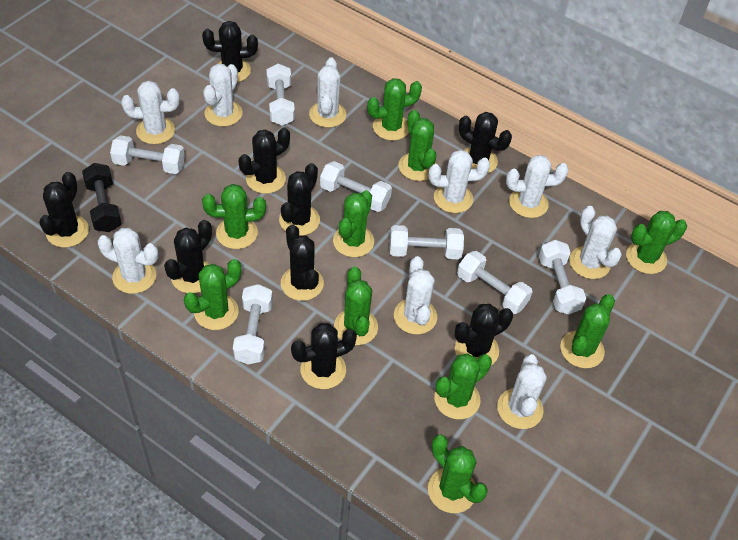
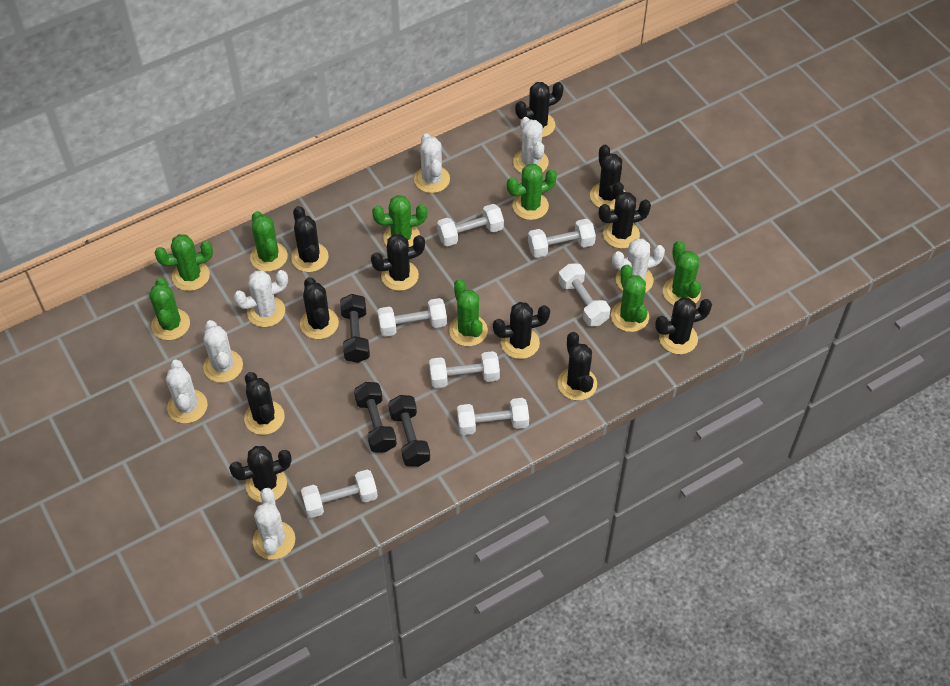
black cactus: [39,172,89,248] [164,220,212,293] [202,21,258,82] [239,127,290,194] [279,163,320,236] [281,225,324,301] [291,323,357,389] [455,304,513,365] [459,112,512,174] = 9 -> [229,446,292,503] [244,372,285,435] [291,206,329,272] [300,277,339,339] [371,234,425,291] [493,302,550,359] [515,82,564,137] [558,332,597,401] [590,145,625,210] [599,192,651,249] [655,297,712,354] = 11
black dumbbell: [82,163,122,232] = 1 -> [340,294,370,363] [354,382,397,453] [388,395,430,467] = 3
green cactus: [184,259,241,330] [202,184,266,249] [333,190,374,257] [334,267,378,345] [367,78,422,141] [398,110,437,181] [428,435,488,513] [434,353,492,419] [560,294,615,368] [626,211,687,274] = 10 -> [149,278,190,340] [154,234,213,291] [250,211,288,272] [372,195,428,247] [449,279,488,346] [507,164,557,220] [611,264,649,332] [663,241,701,306] = 8
white cactus: [97,228,159,294] [121,81,180,144] [203,64,242,127] [309,57,347,128] [394,256,437,335] [429,150,490,213] [497,354,547,429] [506,155,569,218] [569,206,622,279] = 9 -> [166,359,208,423] [203,320,243,383] [233,270,288,327] [253,488,295,560] [414,133,450,193] [513,117,549,174] [612,238,665,293] = 7

